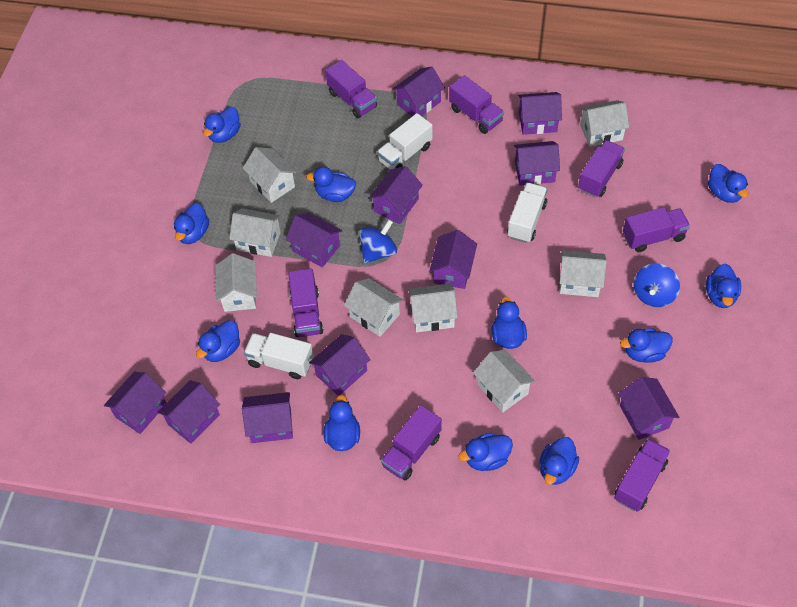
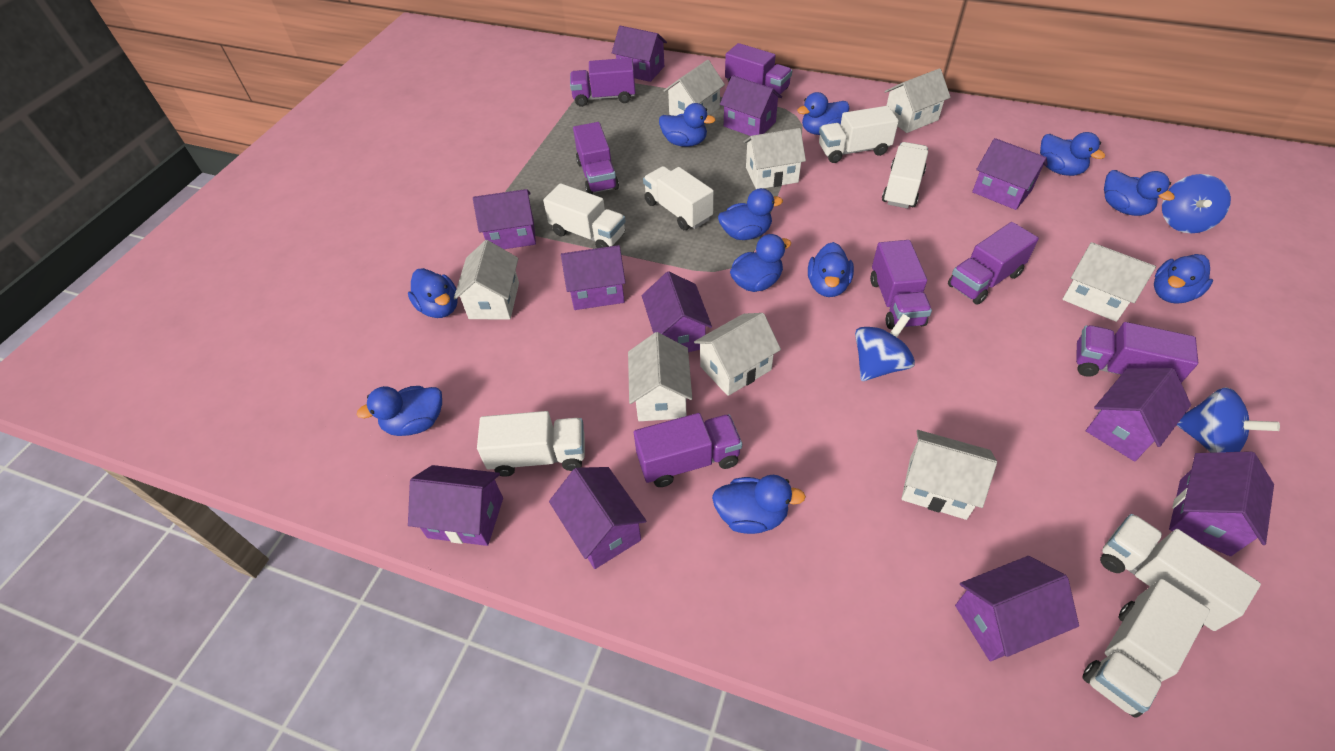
blue spinning top: [359,219,397,264] [634,263,680,307] = 2 -> [855,314,915,381] [1162,174,1231,233] [1177,387,1280,453] = 3
white truck: [244,333,314,379] [377,113,433,170] [507,182,547,243] = 3 -> [477,411,585,477] [543,183,626,248] [643,166,714,230] [819,106,899,163] [882,142,928,208] [1082,579,1210,718] [1100,514,1261,631] = 7

